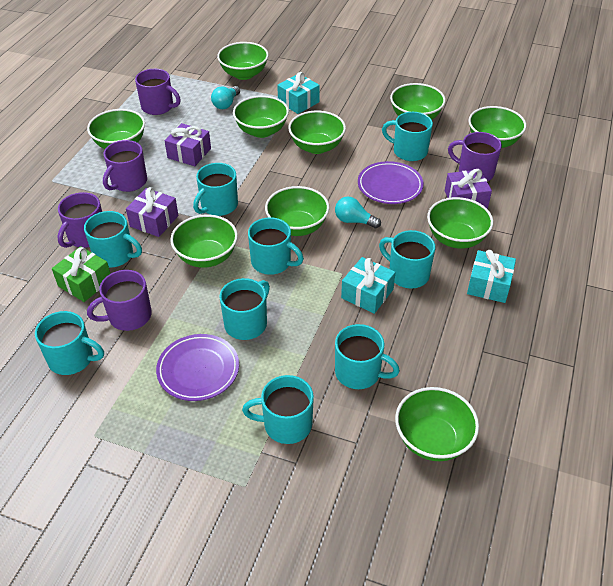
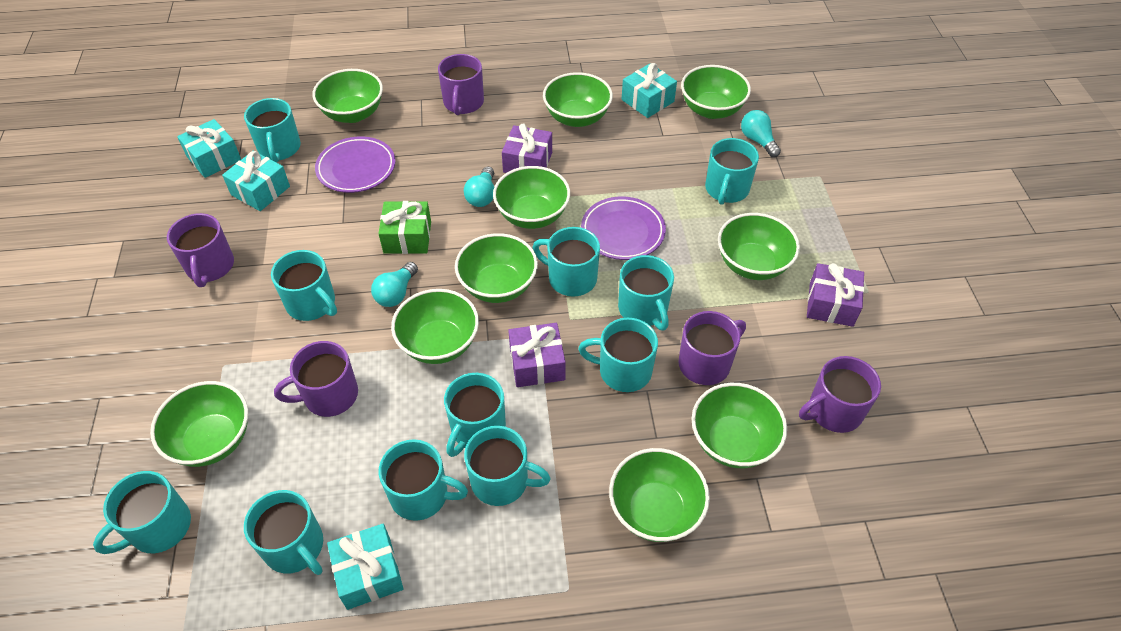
turquoise gift: [277,72,320,114] [341,257,396,314] [467,250,516,303] = 3 -> [177,119,241,178] [222,151,290,211] [327,523,403,610] [621,63,677,118] = 4
turquoise light bulb: [211,86,240,109] [335,197,381,228] = 2 -> [371,262,418,307] [464,167,494,207] [741,110,781,157] = 3
turquoise mug: [35,311,104,375] [84,211,142,268] [193,163,238,216] [219,278,270,340] [242,375,314,444] [248,217,304,275] [335,324,400,389] [379,230,435,289] [382,112,433,161] = 9 -> [93,471,191,554] [244,98,301,162] [244,490,323,575] [271,250,337,321] [379,439,468,521] [444,373,506,457] [464,426,551,506] [532,227,600,297] [578,318,658,392] [618,255,674,330] [705,138,759,205] = 11

